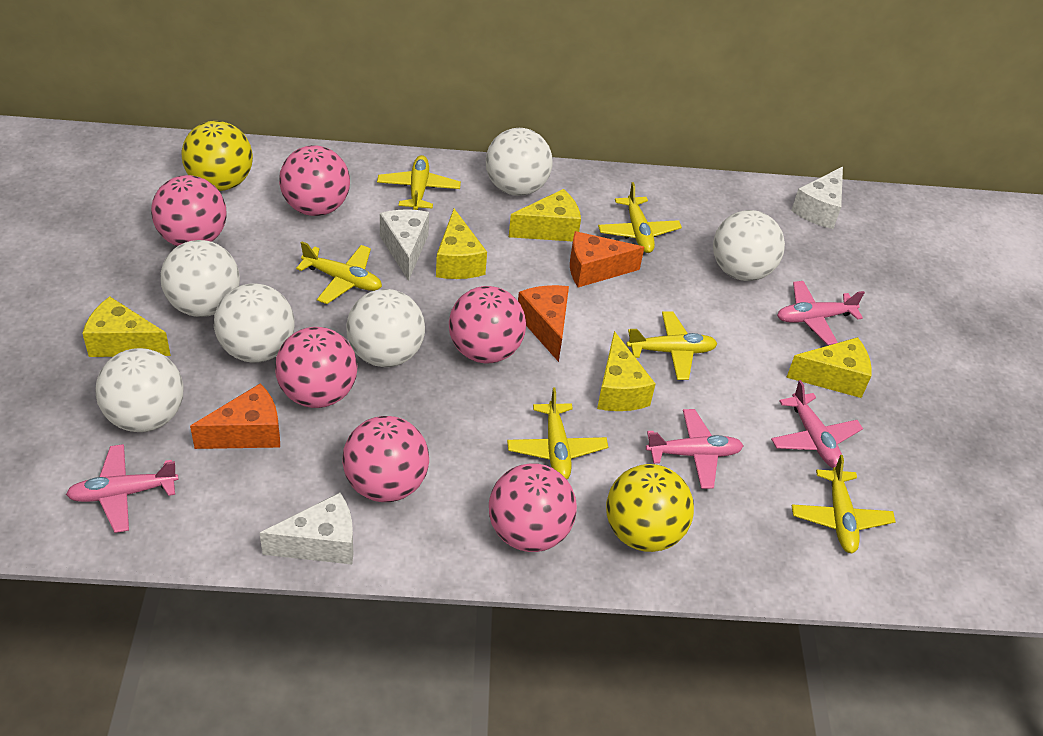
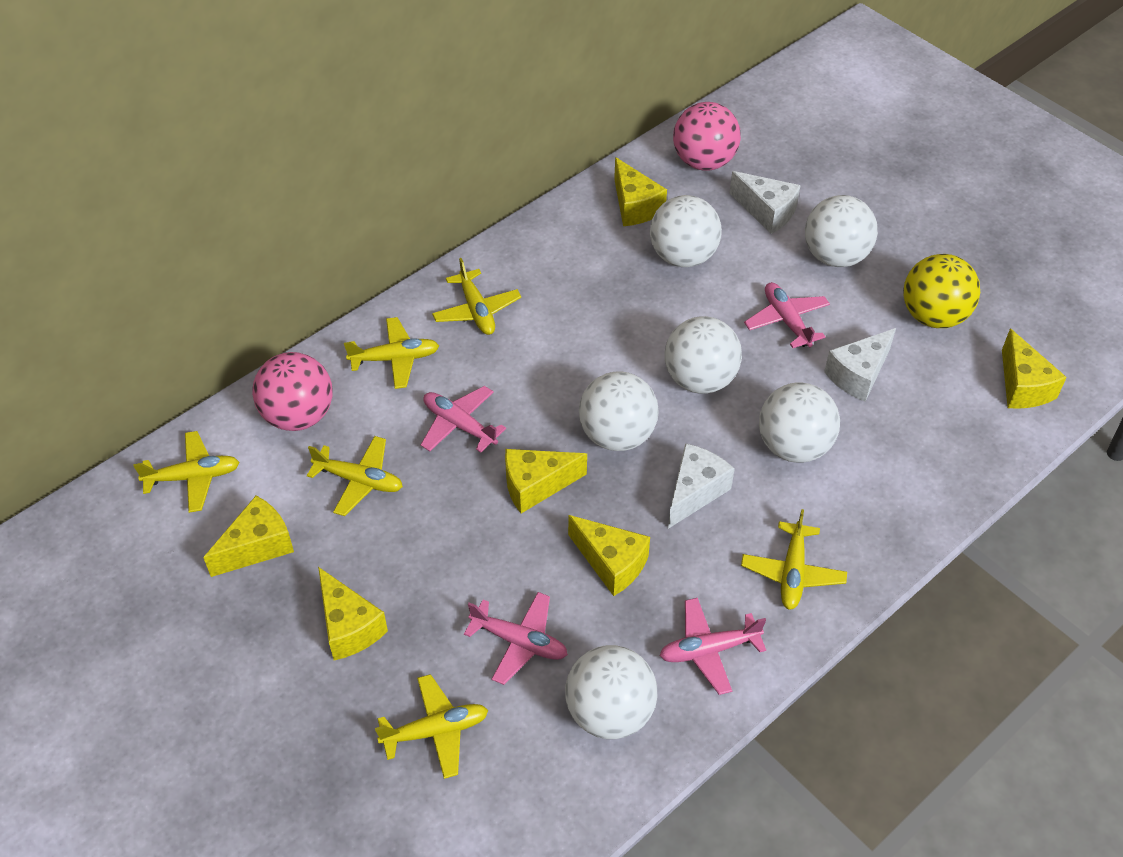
orange cheese: [190,383,280,449] [518,285,569,362] [570,231,644,287] = 3 -> none = 0
pink ball: [151,175,227,246] [275,327,357,408] [279,145,350,216] [342,416,429,502] [449,286,526,363] [489,463,577,552] = 6 -> [252,352,333,431] [673,102,741,171] = 2
yellow ball: [181,121,253,191] [606,464,694,552] = 2 -> [903,254,980,328] = 1
yellow cheese: [82,296,171,357] [436,209,487,279] [509,189,581,242] [597,331,656,411] [786,337,872,398] = 5 -> [203,496,294,577] [318,567,388,660] [505,449,587,513] [568,515,650,596] [614,157,667,226] [1002,329,1067,409] = 6

